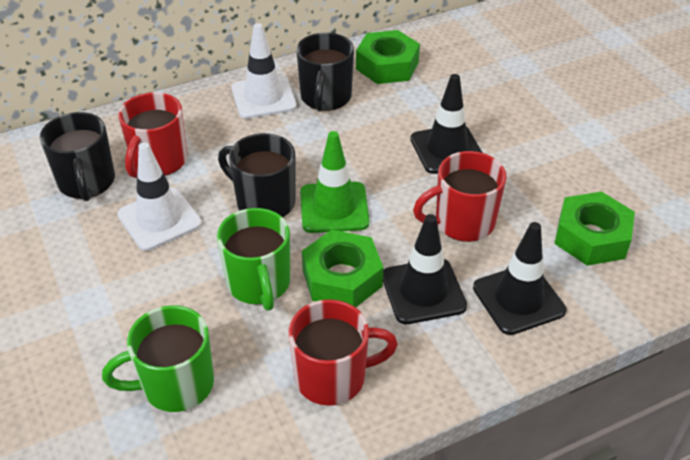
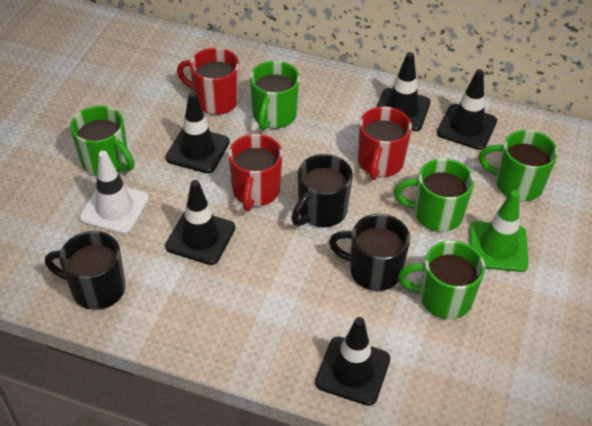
black traffic cone: [383,214,467,324] [410,74,483,174] [473,222,566,335] = 3 -> [165,180,235,265] [166,92,230,173] [315,317,390,406] [377,52,430,131] [437,69,497,150] = 5
green mug: [102,305,214,412] [217,208,290,311] = 2 -> [70,106,134,176] [250,61,300,130] [394,158,474,232] [398,241,485,319] [479,130,558,201] = 5
green nut: [302,230,383,307] [356,30,420,84] [555,191,635,266] = 3 -> none = 0
white traffic cone: [117,142,202,251] [231,23,297,119] = 2 -> [79,151,149,234] = 1

